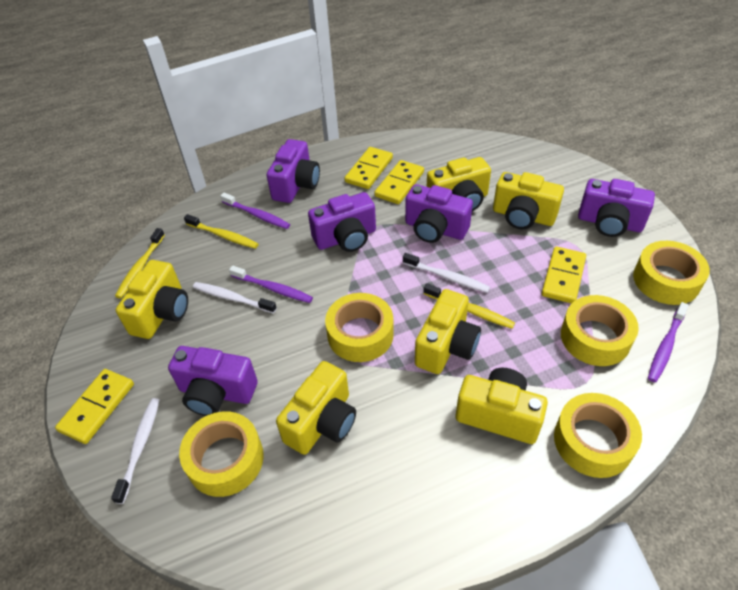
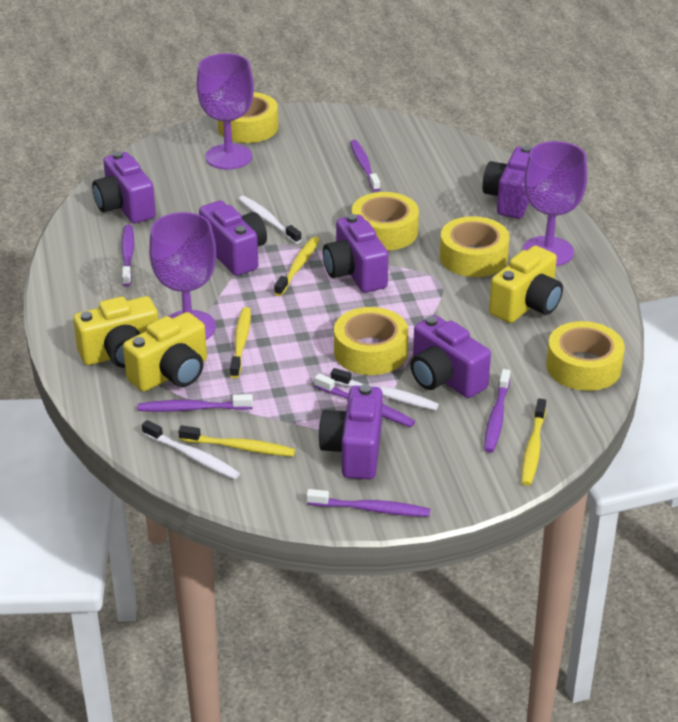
purple camera: [168,346,258,416] [267,139,320,203] [308,192,376,252] [405,184,473,243] [578,179,655,237] = 5 -> [92,151,156,223] [199,200,267,276] [318,384,383,480] [323,214,389,293] [410,315,491,398] [482,145,532,219] = 6
purple goblet: none = 0 -> [149,212,216,340] [197,53,254,170] [523,141,588,266] = 3
purple toothbrush: [220,193,290,229] [229,266,313,303] [648,302,689,382] = 3 -> [121,224,134,286] [137,394,253,412] [306,489,430,517] [315,373,415,427] [350,140,380,192] [484,369,510,453] = 6
yellow camera: [116,260,188,339] [276,361,356,455] [415,289,481,374] [427,157,491,211] [456,368,548,444] [493,172,564,229] = 6 -> [73,296,158,368] [123,312,207,392] [489,246,563,323] = 3
yellow domino: [55,369,134,444] [344,147,393,189] [374,160,424,204] [541,246,586,304] = 4 -> none = 0
yellow toothbrush: [115,228,165,298] [184,214,259,249] [424,283,515,329] = 3 -> [178,425,295,457] [230,307,251,378] [274,236,320,296] [521,398,546,486] = 4

